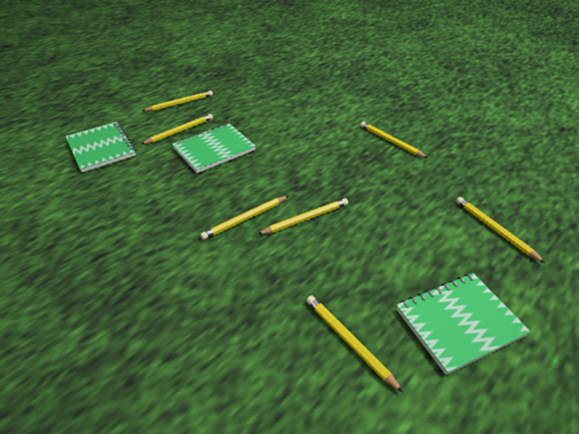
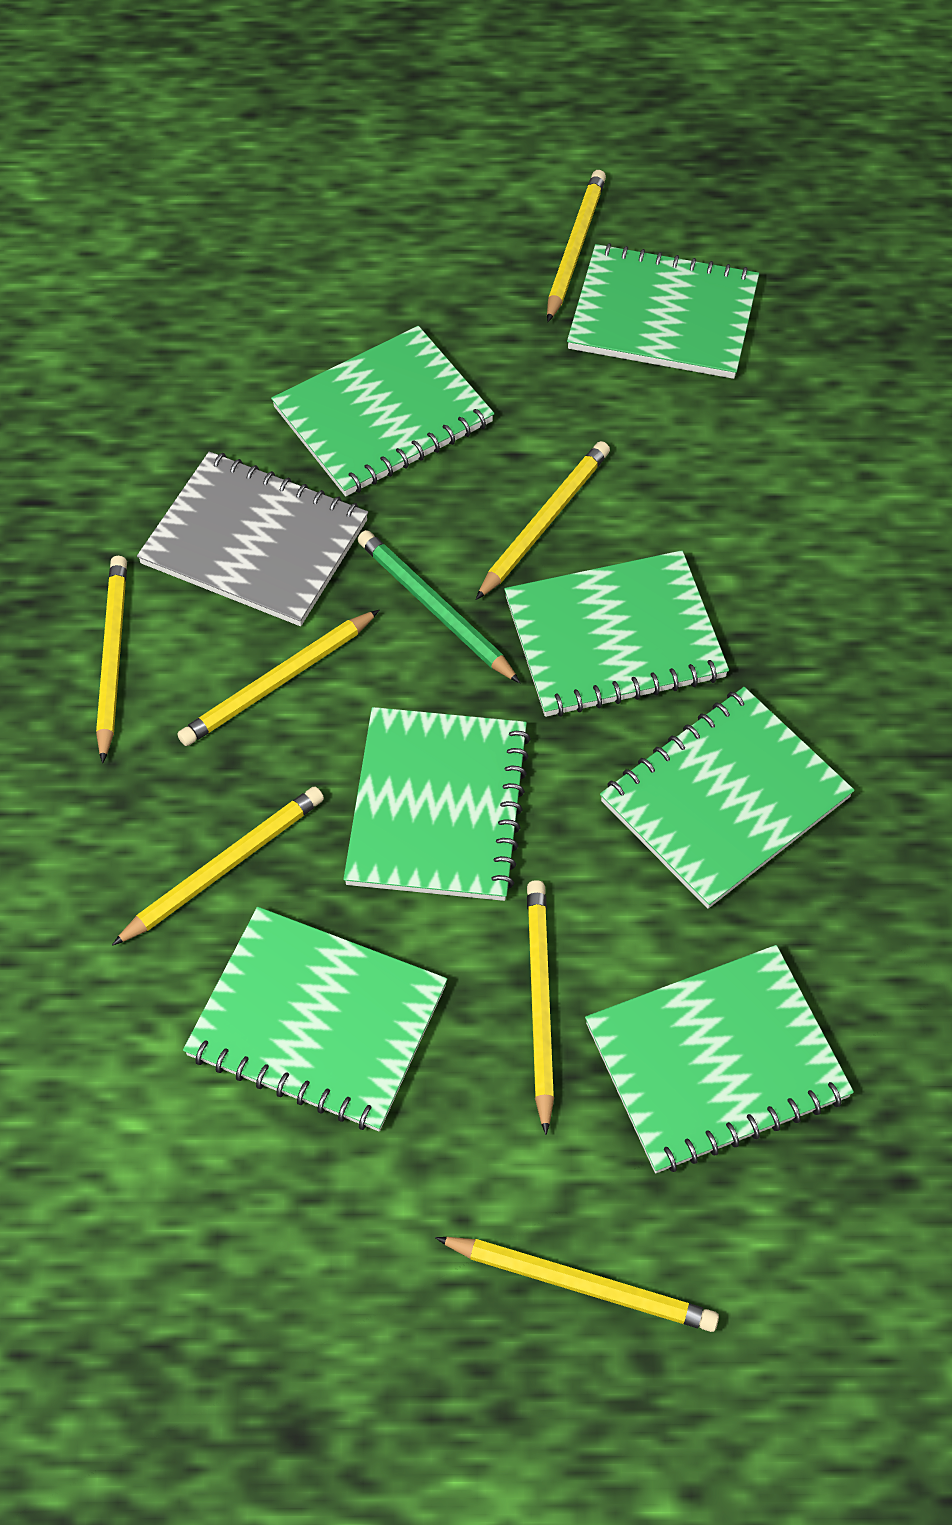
green notebook: [65,122,136,172] [172,123,256,173] [396,273,531,375] = 3 -> [183,907,447,1131] [271,326,494,496] [344,707,531,901] [504,550,729,717] [567,243,759,379] [585,945,854,1173] [600,687,854,908] = 7
green pencil: none = 0 -> [357,530,520,683] = 1
grey notebook: none = 0 -> [137,452,368,626] = 1

